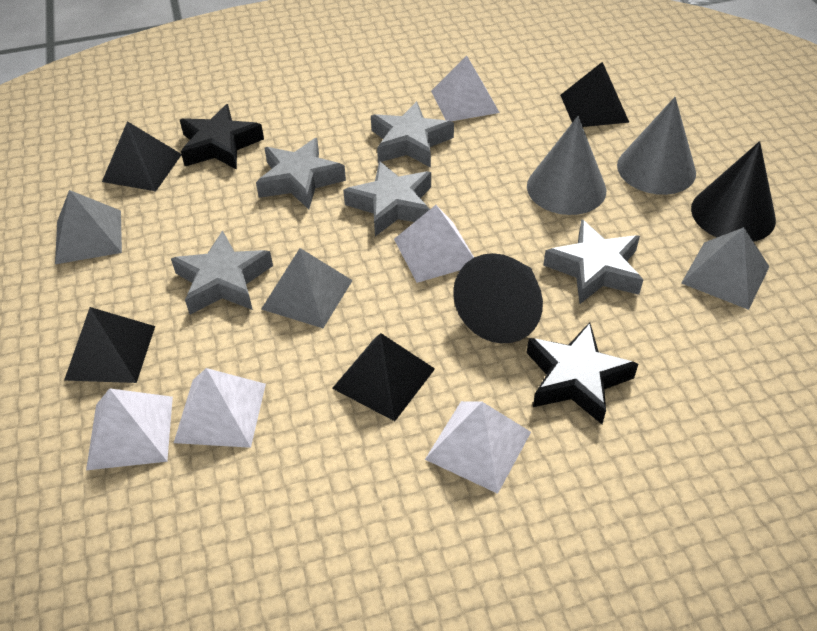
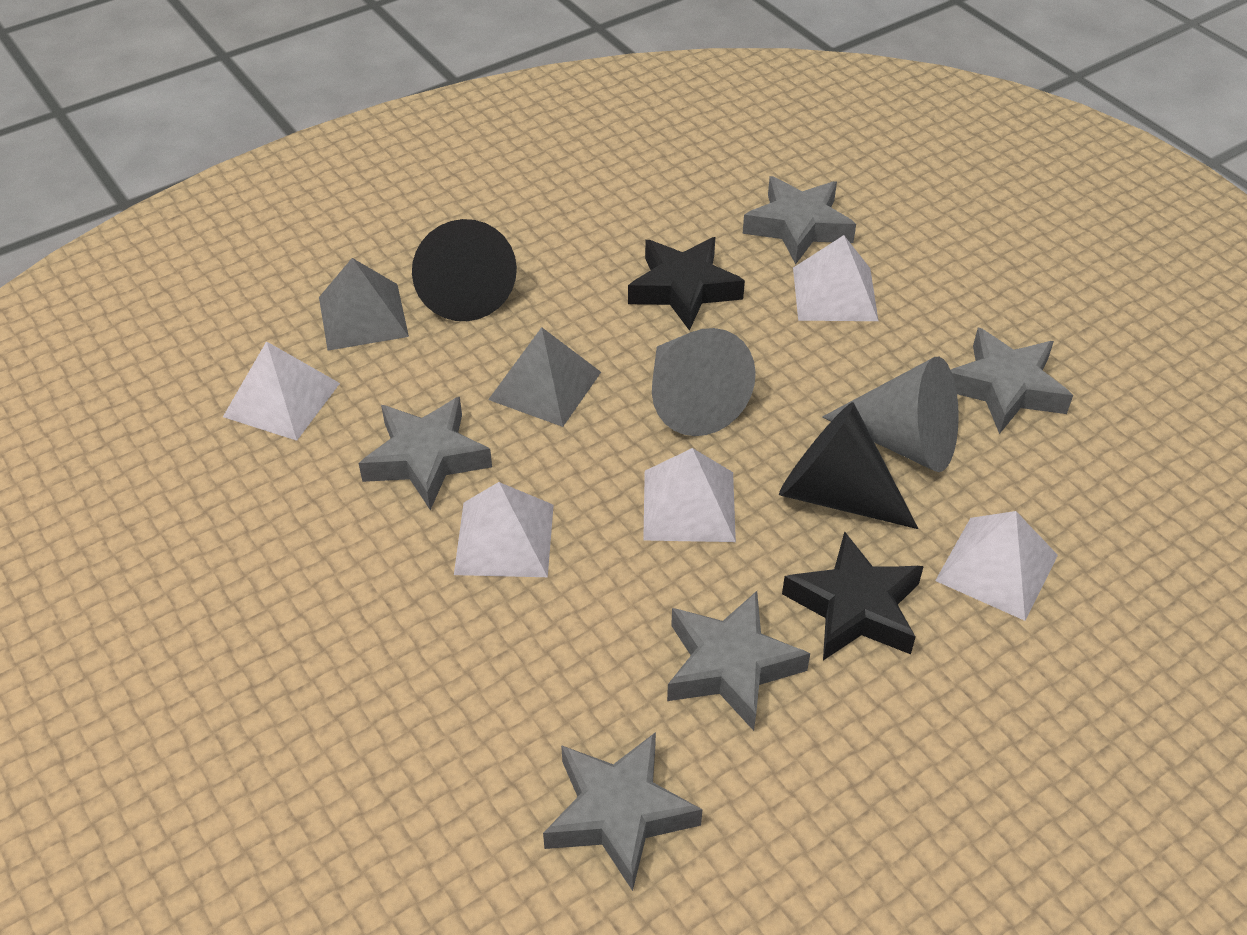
black pyramid: [64,307,155,383] [102,121,181,191] [332,333,435,421] [560,62,630,127] = 4 -> none = 0
grey pyramid: [55,190,122,264] [261,248,353,328] [681,227,770,310] = 3 -> [319,258,409,351] [488,327,601,427] = 2

